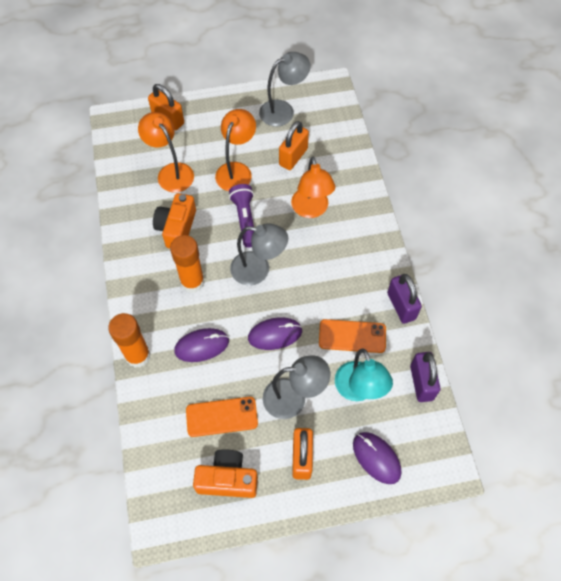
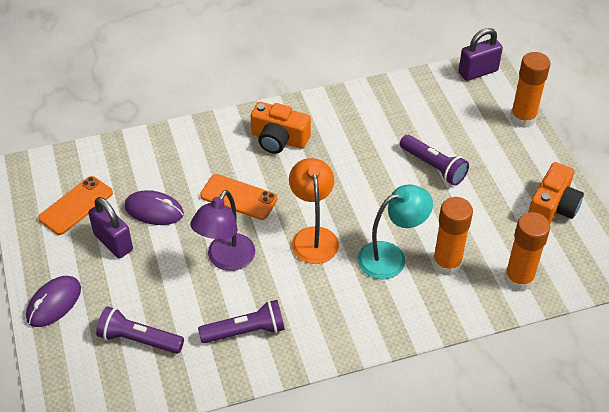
grey lamp: [230,223,288,286] [259,52,311,127] [263,355,330,419] = 3 -> none = 0
orange glue stick: [108,313,151,368] [170,235,205,293] = 2 -> [433,197,473,276] [504,212,550,292] [510,52,550,128] = 3
orange lamp: [138,112,194,192] [215,109,256,191] [291,157,335,218] = 3 -> [289,158,339,264] = 1
orange padlock: [148,84,184,130] [279,121,309,170] [292,428,313,480] = 3 -> none = 0
purple flashlight: [229,184,254,248] = 1 -> [96,306,184,354] [198,300,285,343] [400,135,469,186] = 3
purple lamp: none = 0 -> [190,190,255,271] = 1
purple mouse: [174,328,229,362] [248,317,302,350] [353,432,402,484] = 3 -> [26,276,81,327] [124,190,184,225] = 2

